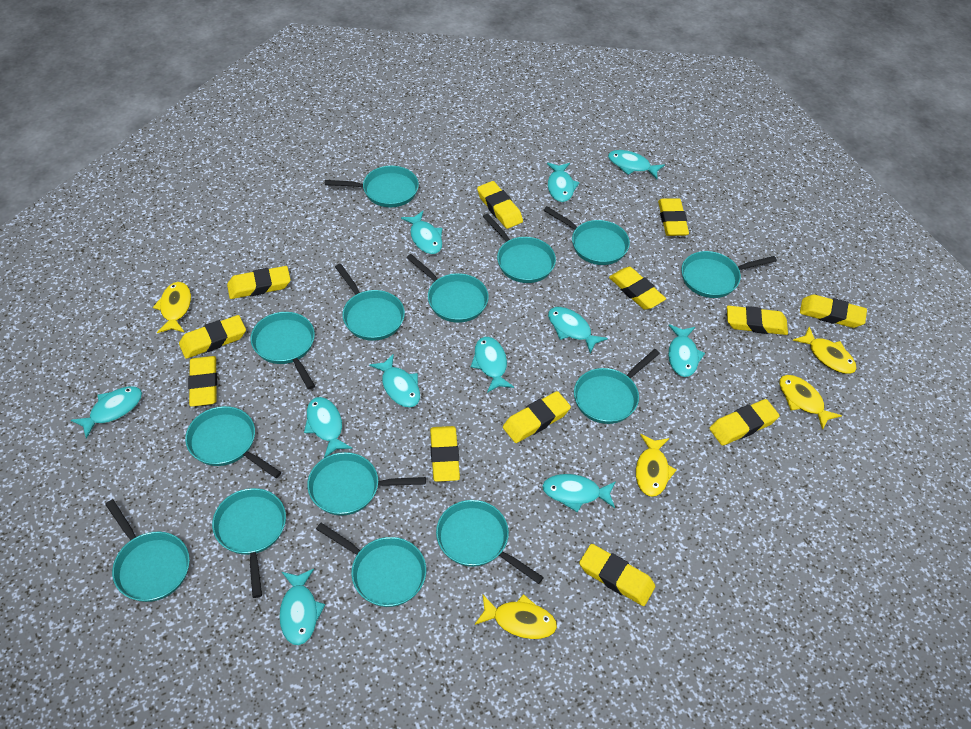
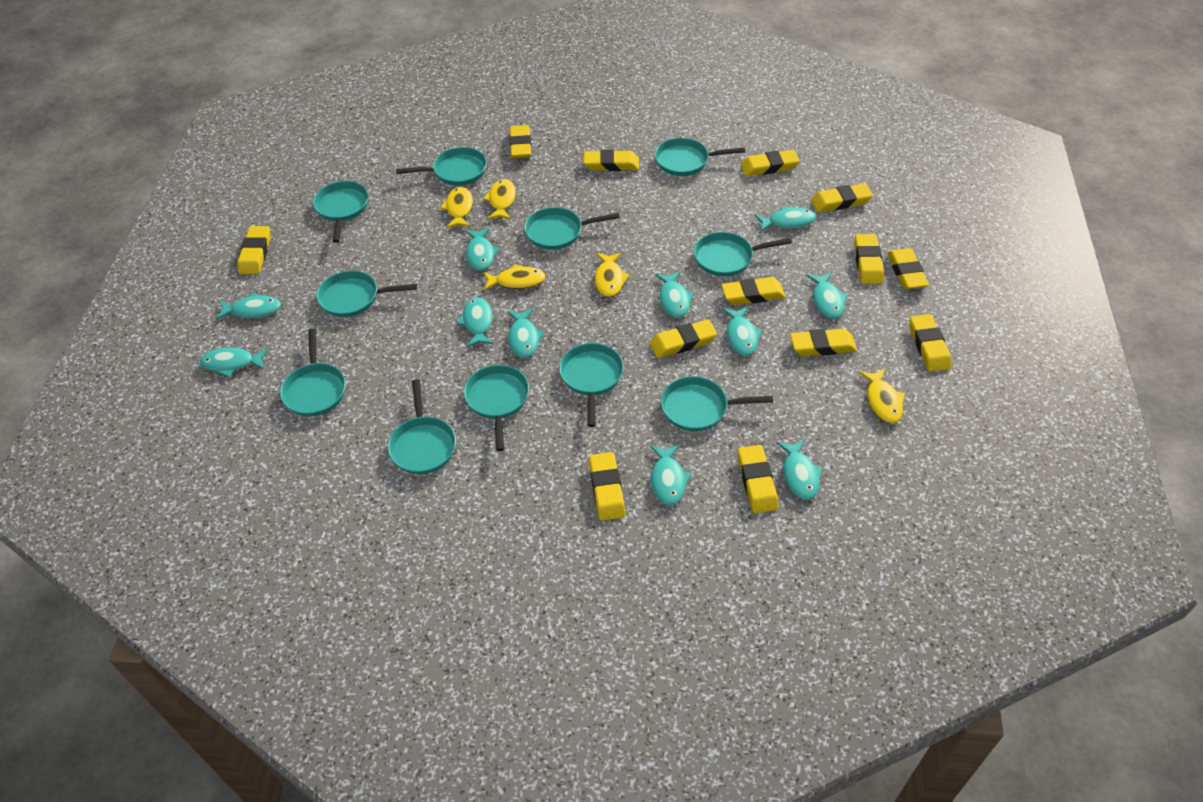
turquoise pan: [105,499,190,602] [185,406,281,478] [212,488,286,598] [250,312,315,390] [307,452,426,516] [316,523,426,607] [325,166,419,207] [335,264,405,341] [406,254,489,323] [436,500,544,584] [483,213,556,283] [543,206,630,265] [574,349,660,424] [681,251,777,298] = 14 -> [280,328,346,417] [313,181,369,243] [316,271,417,317] [388,379,456,474] [396,147,487,186] [464,365,529,451] [524,207,620,250] [559,343,624,427] [655,138,745,176] [661,376,773,432] [694,232,792,277] = 11
yellow eraser: [179,315,246,359] [188,356,217,407] [227,266,291,299] [430,426,460,482] [477,181,523,229] [503,391,571,443] [579,544,655,606] [609,267,666,310] [658,198,689,236] [709,399,780,446] [727,306,788,335] [800,294,867,328] = 12 -> [238,226,271,274] [509,125,531,158] [584,150,639,171] [589,452,625,521] [650,319,717,358] [721,277,786,305] [738,445,778,513] [741,150,800,176] [790,329,857,356] [811,183,873,212] [854,234,884,284] [887,248,929,289] [910,314,951,372] = 13

